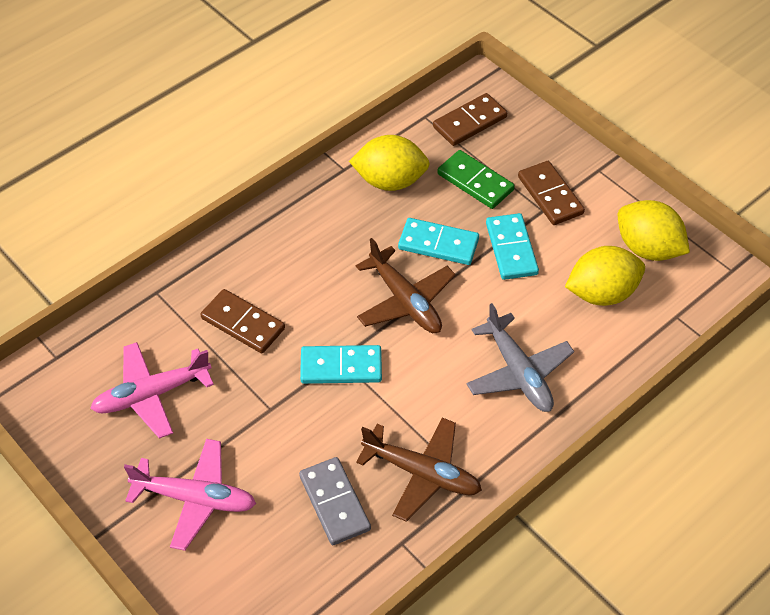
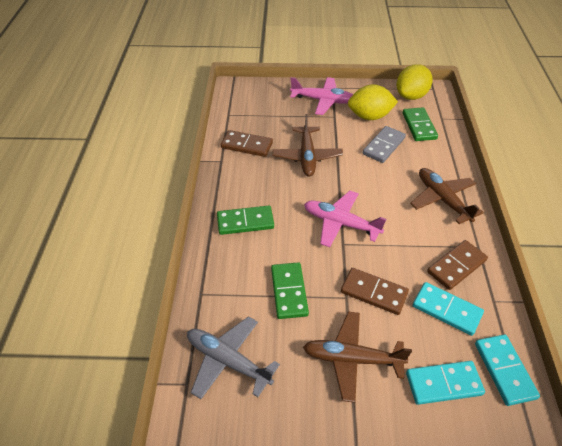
brown plane: [356,238,455,333] [356,417,482,522] = 2 -> [273,114,343,177] [303,312,412,403] [410,168,484,224] = 3
green domino: [437,150,515,209] = 1 -> [217,206,274,235] [271,262,309,319] [403,107,438,141] = 3
yellow lemon: [349,135,430,191] [565,246,645,306] [618,200,690,261] = 3 -> [348,84,398,120] [396,64,433,100] = 2

